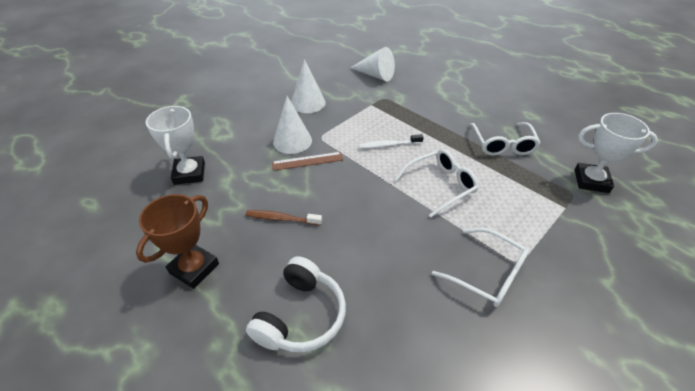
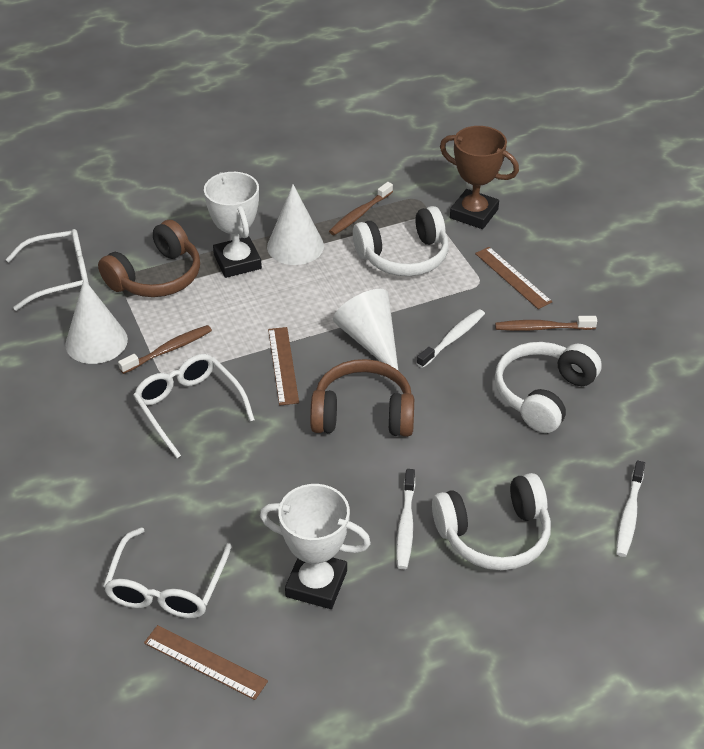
brown headphones: none = 0 -> [98,220,200,297] [310,359,414,437] = 2
brown ruler: [272,152,343,171] = 1 -> [144,625,268,700] [268,327,299,405] [475,247,552,309] = 3
brown toothbrush: [245,210,322,225] = 1 -> [118,325,212,374] [329,182,393,235] [495,316,597,331] = 3
white headphones: [246,256,346,352] = 1 -> [353,206,449,276] [432,473,551,570] [495,342,602,433] = 3
white toothbrush: [359,134,424,149] = 1 -> [396,469,415,569] [417,309,485,368] [616,461,645,557] = 3

